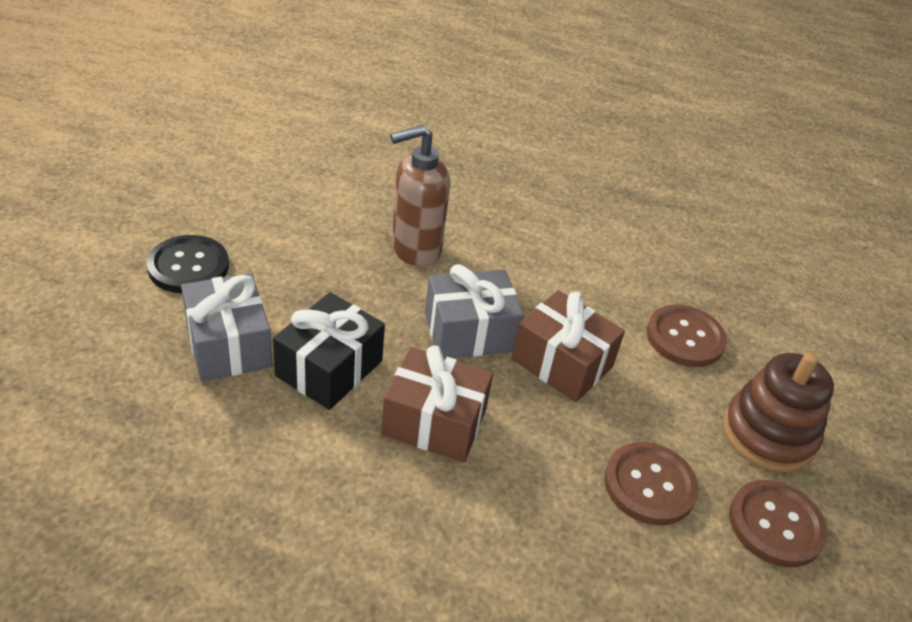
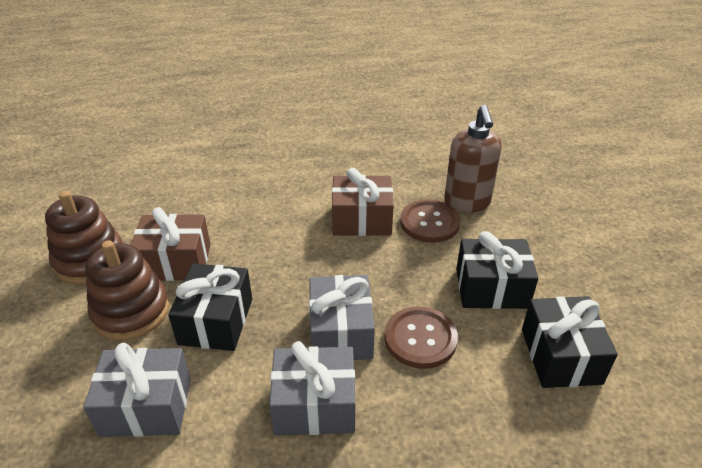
black button: [147,235,229,293] = 1 -> none = 0
black gift: [273,292,385,410] = 1 -> [168,263,252,351] [456,231,538,309] [522,296,618,388] = 3
brown button: [604,442,699,525] [647,305,727,367] [729,480,828,567] = 3 -> [385,306,458,369] [400,199,460,243] = 2
brown stacking toy: [723,353,834,472] = 1 -> [45,191,122,285] [85,240,170,341] = 2
grey gift: [181,273,272,381] [425,264,524,358] = 2 -> [83,343,191,437] [269,341,355,435] [309,275,375,360] = 3

